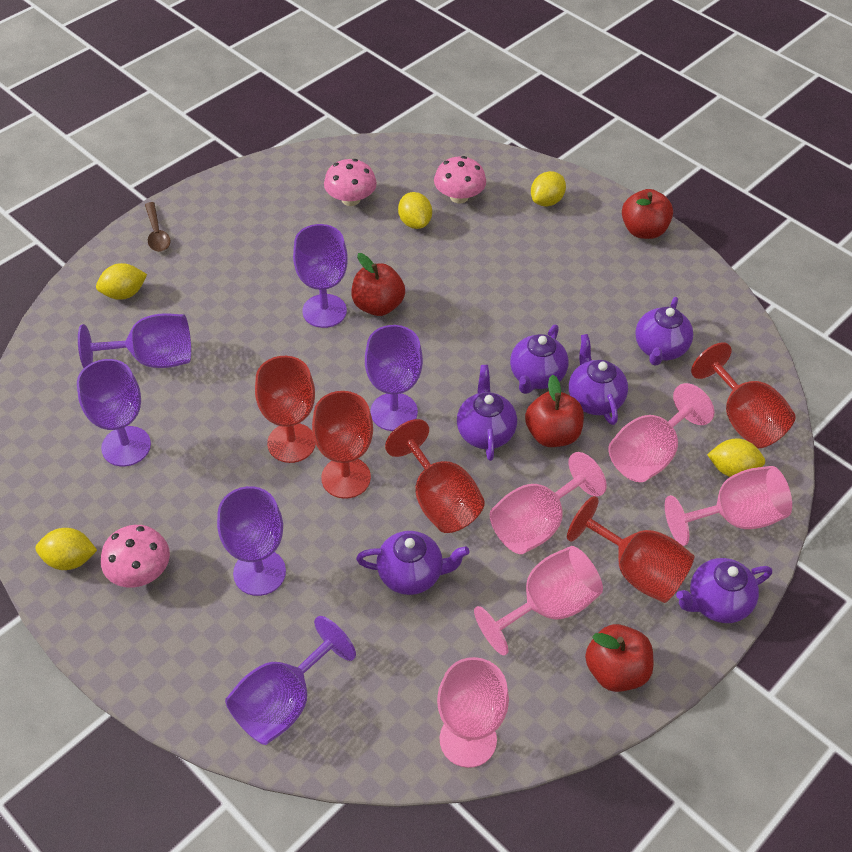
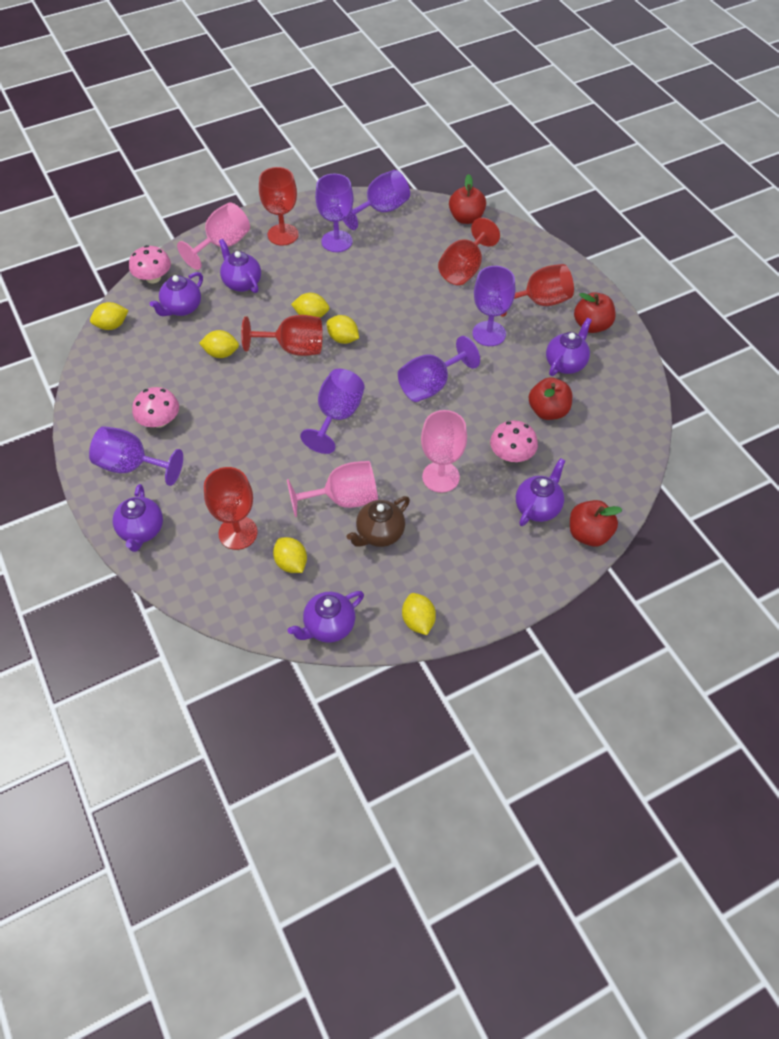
brown spoon: [145,202,171,252] = 1 -> none = 0
brown teapot: none = 0 -> [347,496,410,547] = 1
pink goblet: [437,657,509,768] [474,546,603,656] [490,452,607,554] [609,383,715,482] [665,466,792,546] = 5 -> [177,202,250,270] [287,461,378,517] [421,410,467,493] = 3
yellow lemon: [35,528,97,570] [96,263,147,300] [398,192,432,229] [531,171,566,207] [707,438,765,477] = 5 -> [90,302,129,330] [199,330,239,358] [273,537,307,573] [291,293,330,318] [327,315,359,344] [402,593,436,635] = 6

